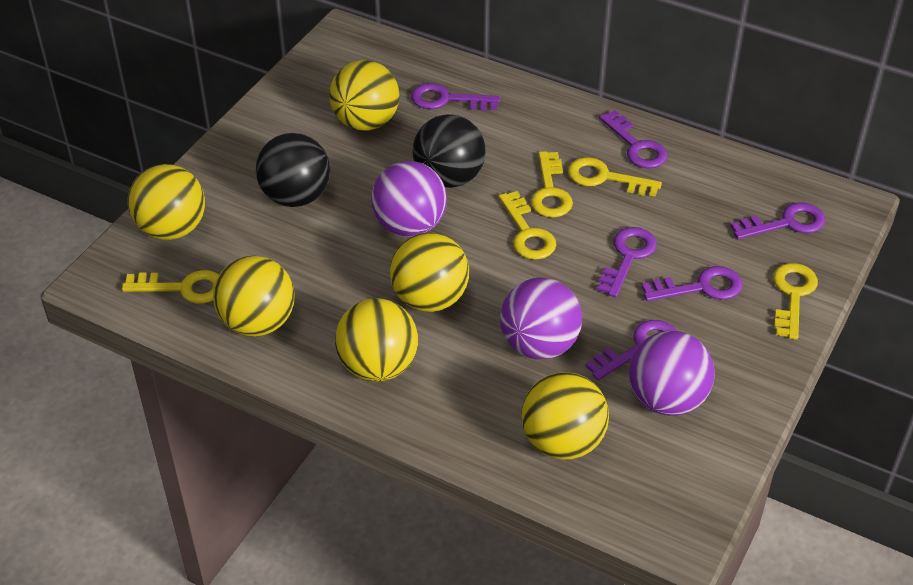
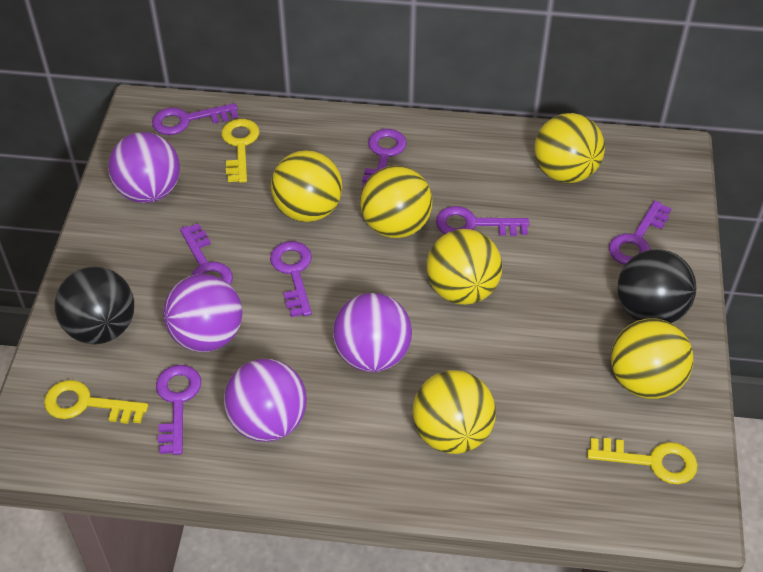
purple ball: [371,161,447,237] [500,277,582,359] [629,331,715,416] = 3 -> [108,132,180,203] [163,274,242,352] [224,359,307,442] [333,293,412,372] = 4
purple key: [411,83,500,111] [585,320,677,380] [597,227,657,297] [599,110,668,168] [642,266,743,301] [730,202,825,239] = 6 -> [152,103,238,135] [156,365,201,455] [180,223,233,285] [270,241,312,317] [362,129,407,189] [436,206,529,236] [609,201,672,265] = 7
yellow key: [122,270,219,304] [499,191,556,260] [531,151,573,218] [568,157,662,197] [773,263,818,340] = 5 -> [44,380,148,424] [221,119,259,183] [587,438,698,484] = 3

